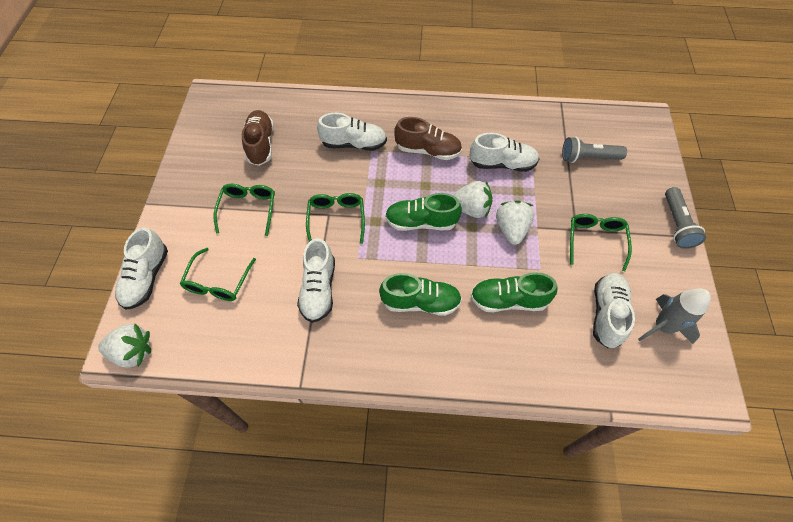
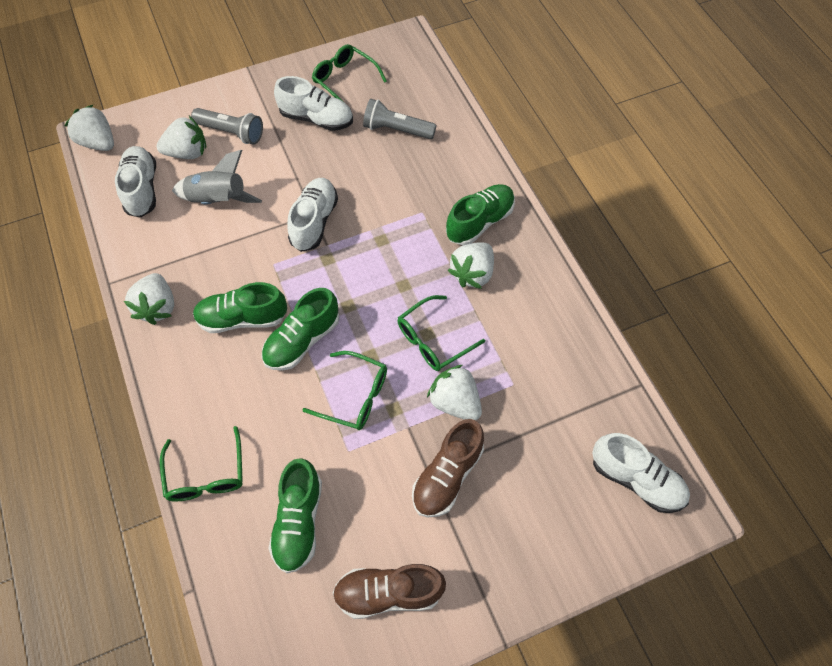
green shoe: [379,273,462,316] [385,193,462,231] [471,272,557,312] = 3 -> [193,282,287,333] [261,288,339,371] [268,458,322,573] [446,184,515,245] = 4
white shoe: [115,228,168,310] [297,238,335,323] [317,113,387,151] [470,133,539,172] [593,273,635,348] = 5 -> [115,146,156,218] [274,76,353,131] [287,178,338,252] [592,433,690,513] = 4
white strawberry: [98,324,151,368] [452,181,493,218] [496,200,534,245] = 3 -> [64,105,114,151] [124,273,174,325] [156,116,206,159] [427,365,482,420] [448,242,494,289] = 5

